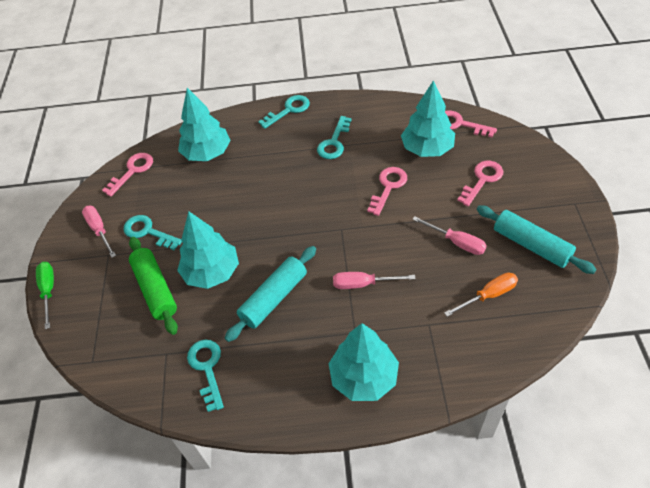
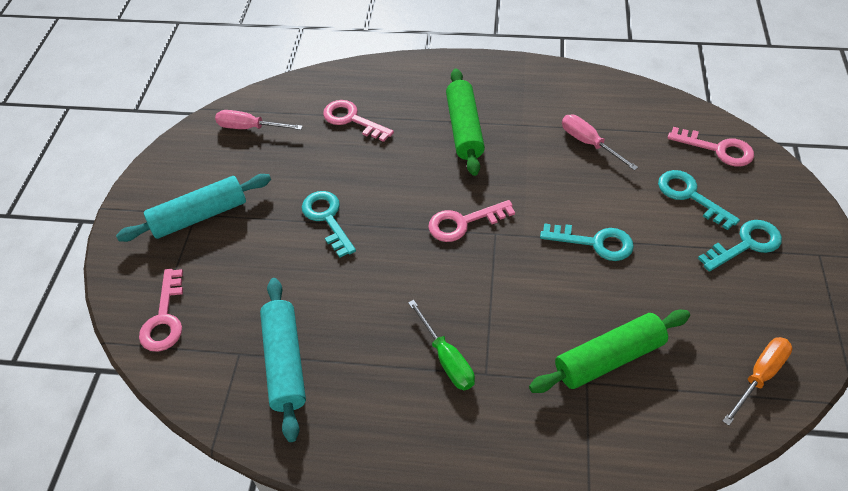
green rolling pin: [129,237,178,335] = 1 -> [446,69,485,176] [529,310,690,393] = 2
pink screwdriver: [82,206,116,258] [333,272,416,289] [412,216,487,255] = 3 -> [215,110,303,130] [562,114,638,171] = 2
turquoise tree: [177,211,239,289] [178,88,231,161] [329,323,399,401] [401,80,455,157] = 4 -> none = 0

